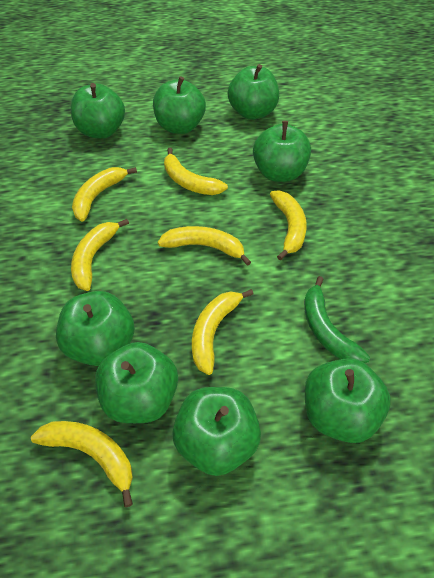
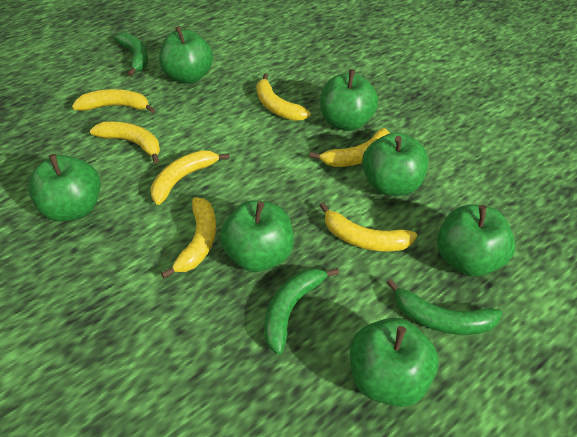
green apple: [56,291,135,366] [71,83,125,139] [95,342,178,423] [153,76,206,134] [172,387,261,476] [228,64,279,120] [253,121,311,182] [305,358,391,443] = 8 -> [28,154,101,222] [159,26,213,84] [220,200,294,272] [320,69,378,131] [350,318,439,407] [362,132,428,196] [437,204,515,277] = 7
green banana: [304,276,370,363] = 1 -> [113,32,148,76] [264,268,339,354] [387,279,502,335] = 3

